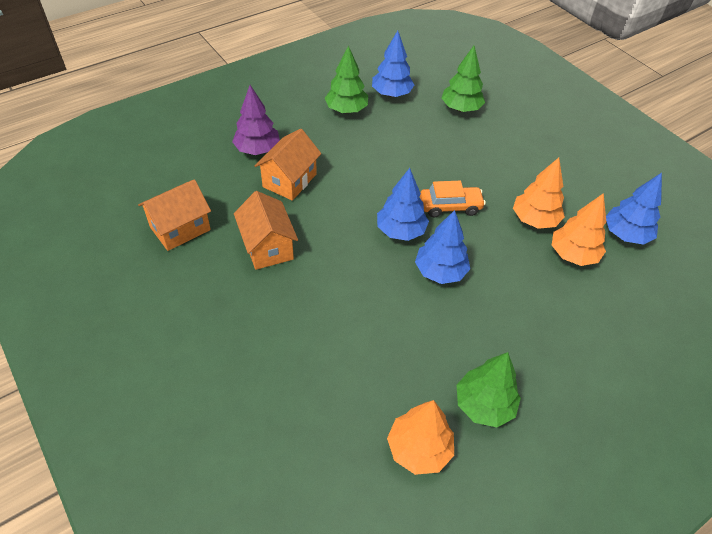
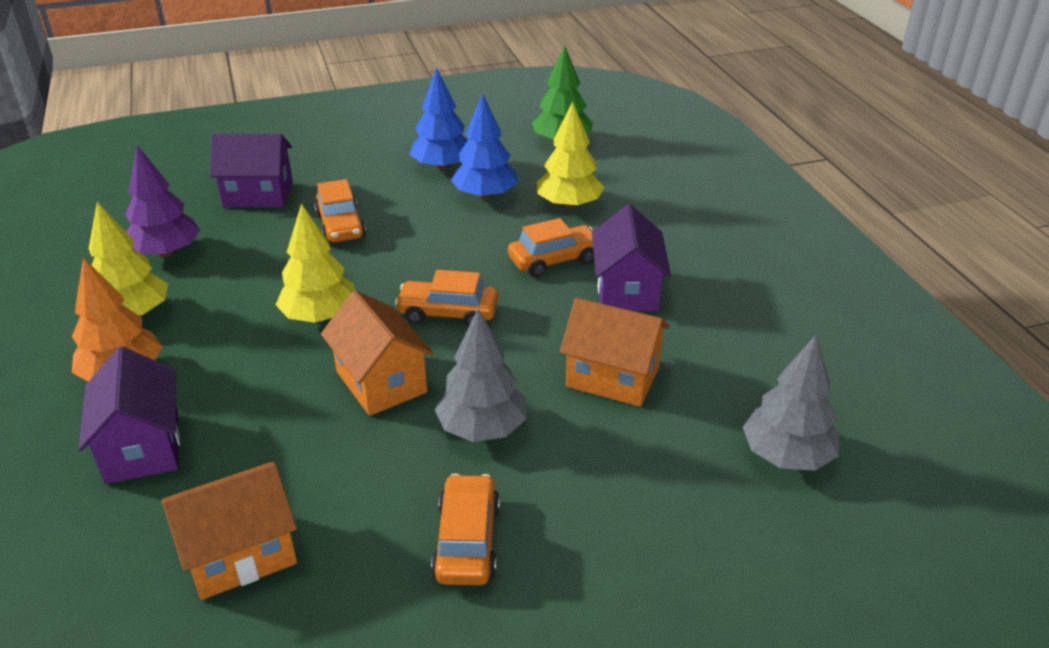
blue tree: [372,31,414,97] [377,168,429,241] [415,210,470,284] [606,173,662,245] = 4 -> [409,67,468,171] [451,93,518,200] = 2
green tree: [325,45,368,113] [442,46,485,112] [456,352,521,427] = 3 -> [532,46,593,139] = 1
grey tree: none = 0 -> [435,309,527,442] [743,335,839,471] = 2
orange car: [420,181,486,217] = 1 -> [314,179,366,243] [395,270,498,327] [431,474,500,585] [508,218,594,277] = 4
orange tree: [387,400,454,475] [513,157,565,229] [552,193,606,266] = 3 -> [72,257,163,382] = 1
purple house: none = 0 -> [78,346,180,484] [210,134,293,207] [592,204,671,311] = 3
yellow tree: none = 0 -> [88,202,168,317] [276,203,355,323] [537,102,604,209] = 3

